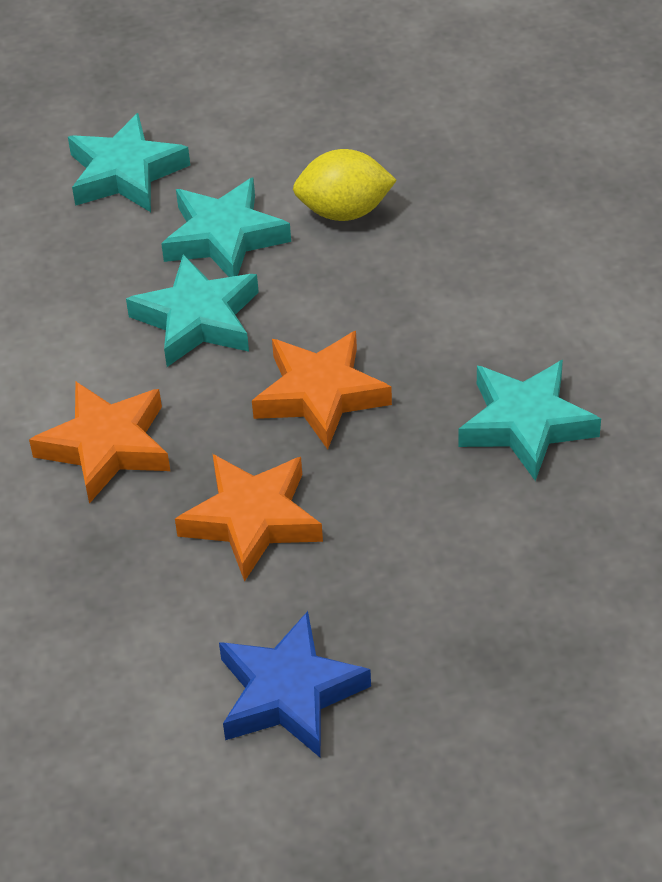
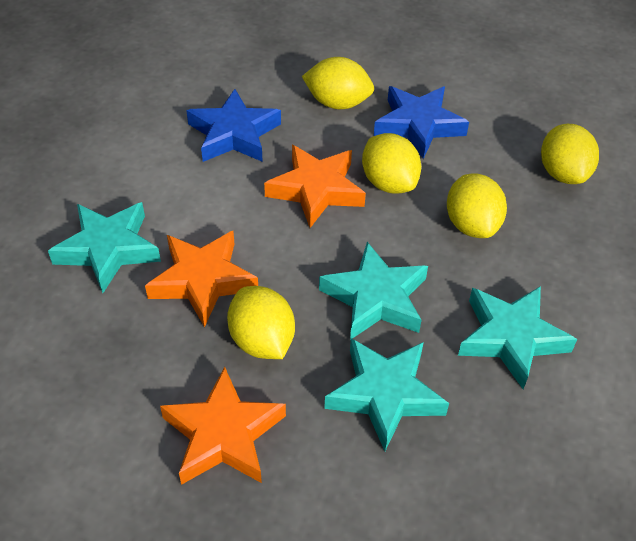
blue star: [219,611,371,758] = 1 -> [186,89,281,162] [374,86,469,159] = 2
yellow lemon: [293,149,397,221] = 1 -> [227,286,295,359] [302,57,374,109] [362,133,421,194] [447,174,507,238] [541,124,599,184] = 5

